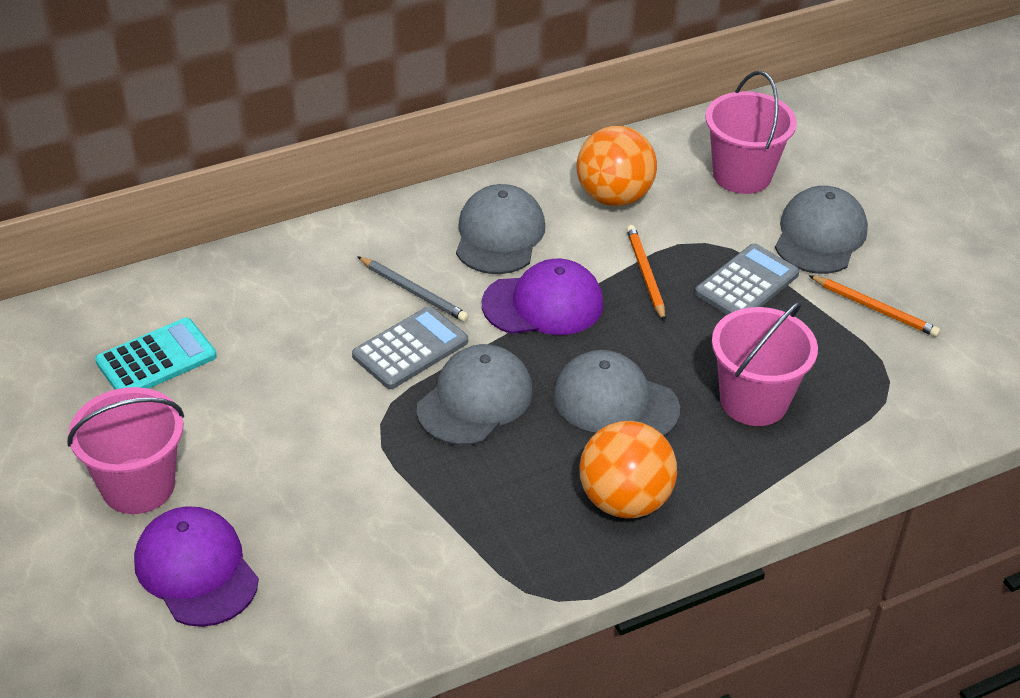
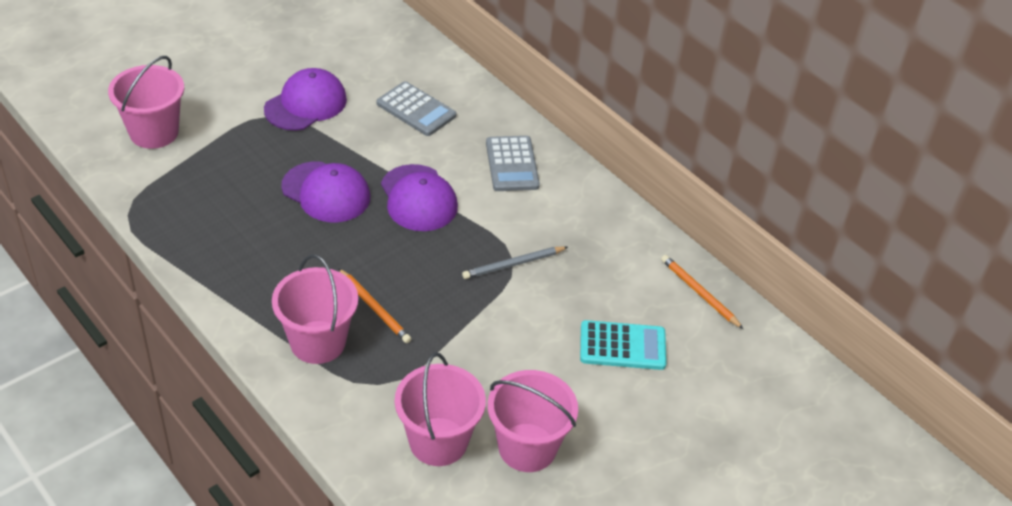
grey cap: [416,344,533,446] [456,184,545,274] [553,350,680,436] [775,186,868,274] = 4 -> none = 0
orange ball: [576,126,657,206] [579,421,677,519] = 2 -> none = 0
pink bucket: [67,387,184,514] [705,71,797,194] [712,301,818,426] = 3 -> [108,56,184,149] [272,254,358,364] [395,352,486,466] [487,370,578,472] = 4
purple cap: [134,506,259,627] [482,259,603,335] = 2 -> [264,68,347,131] [281,161,370,222] [381,164,458,231] = 3

